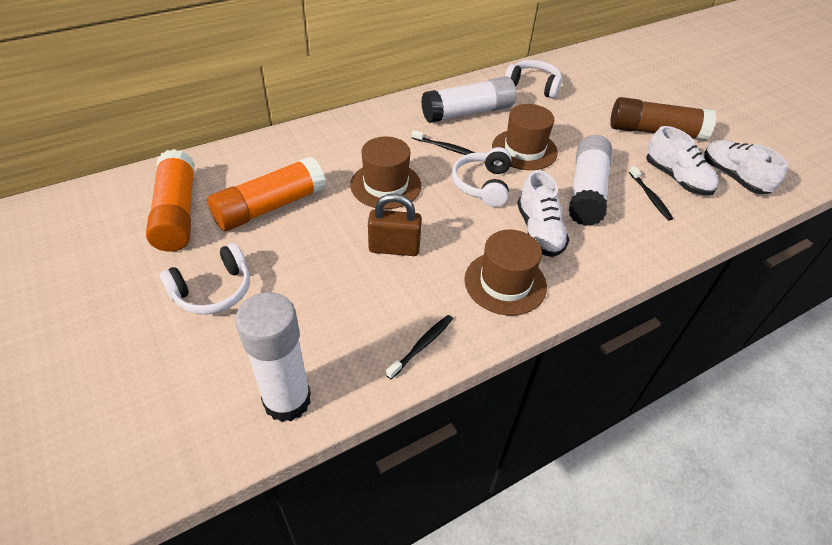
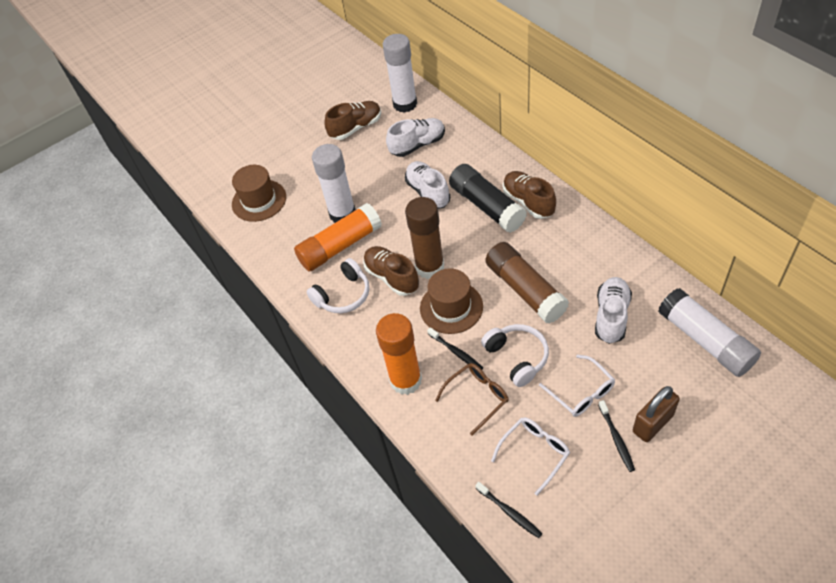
black glue stick: none = 0 -> [449,164,527,233] = 1
brown glasses: none = 0 -> [435,363,509,436] = 1
brown glue stick: [610,97,716,141] = 1 -> [405,197,444,279] [485,242,569,324] = 2
brown hat: [350,136,421,209] [464,230,547,316] [492,104,558,170] = 3 -> [232,165,286,222] [420,268,483,334] = 2
brown shoe: none = 0 -> [324,101,381,140] [363,246,419,296] [503,171,556,219] = 3
white glasses: none = 0 -> [491,417,570,496] [539,355,615,417] = 2
white headphones: [159,243,250,315] [452,147,511,207] [505,60,562,99] = 3 -> [307,258,369,313] [481,324,549,387] = 2

